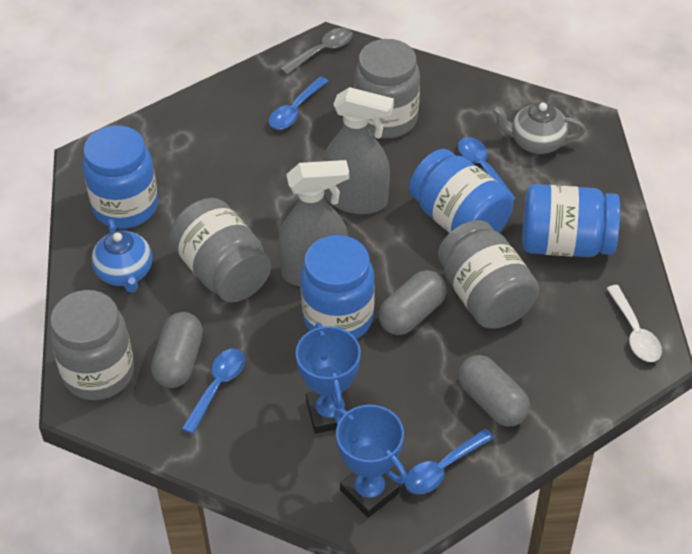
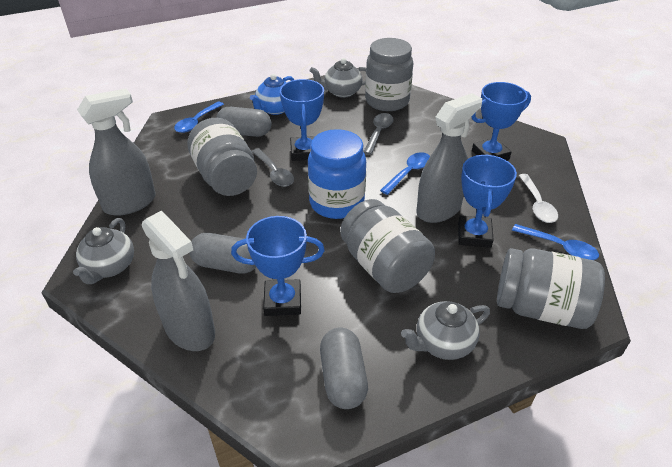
blue jar: [83,125,158,229] [301,235,375,339] [409,149,513,233] [522,184,620,257] = 4 -> [308,129,366,219] = 1
blue spoon: [182,348,245,434] [269,77,328,129] [405,429,494,494] [458,137,516,201] = 4 -> [174,102,224,133] [380,152,430,195] [512,224,599,260] = 3
blue trophy: [296,322,361,434] [334,405,407,518] = 2 -> [231,216,325,316] [280,79,324,161] [458,154,517,248] [472,82,531,160] = 4
grey spoon: [280,28,353,75] = 1 -> [252,148,294,187] [363,113,394,155] = 2
grey spray bottle: [278,160,349,286] [324,87,394,214] = 2 -> [77,89,156,216] [142,210,215,351] [417,93,482,223] = 3
grey teapot: [492,102,586,154] = 1 -> [73,218,134,284] [309,58,366,98] [401,301,490,360] = 3

